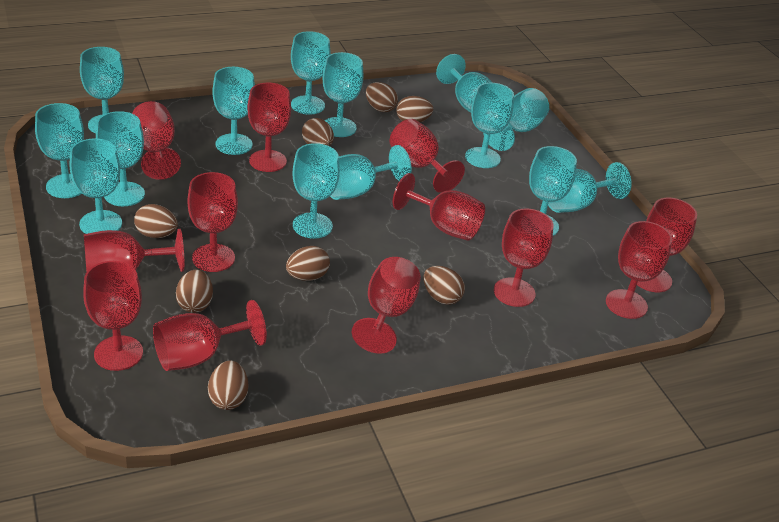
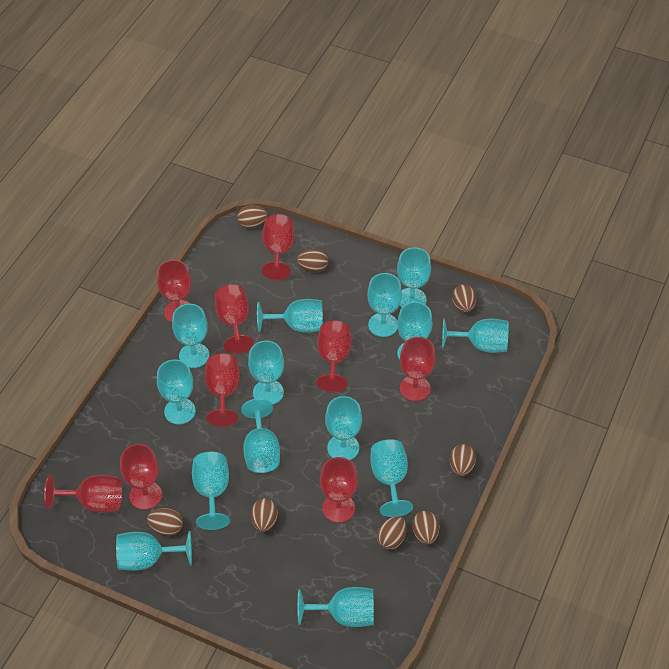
red goblet: [83,261,143,371] [84,229,184,272] [132,101,181,180] [153,300,267,371] [187,172,238,272] [247,83,291,172] [352,257,421,354] [389,119,465,193] [393,173,485,241] [494,208,553,307] [606,221,672,319] [637,198,697,292] = 12 -> [44,475,122,512] [120,444,162,510] [157,260,191,323] [205,354,240,427] [215,284,254,354] [262,214,295,280] [316,321,352,392] [320,457,358,523] [400,337,436,401] = 9

